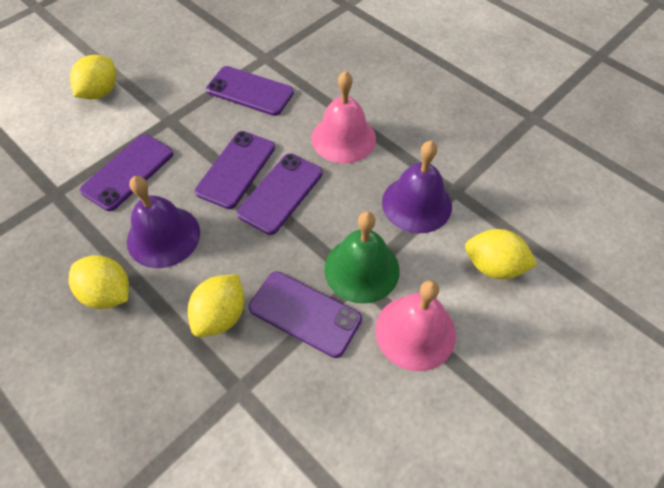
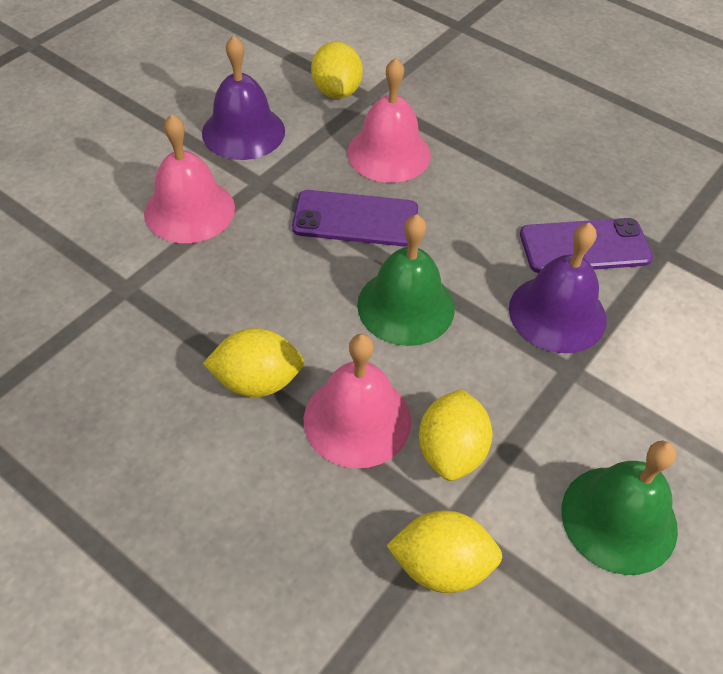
green bell: [324,211,400,304] = 1 -> [357,214,455,346] [561,441,678,575] = 2
pink bell: [311,71,376,163] [375,280,456,371] = 2 -> [144,114,235,243] [304,334,411,468] [347,58,431,183] = 3
purple phone: [80,134,173,211] [195,131,275,209] [206,66,294,116] [237,153,323,235] [249,271,362,358] = 5 -> [292,190,418,247] [520,218,653,273] = 2

